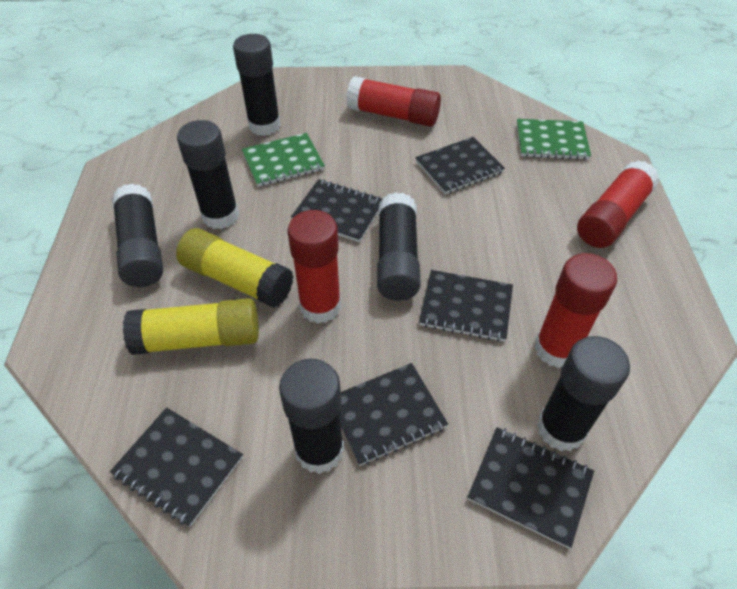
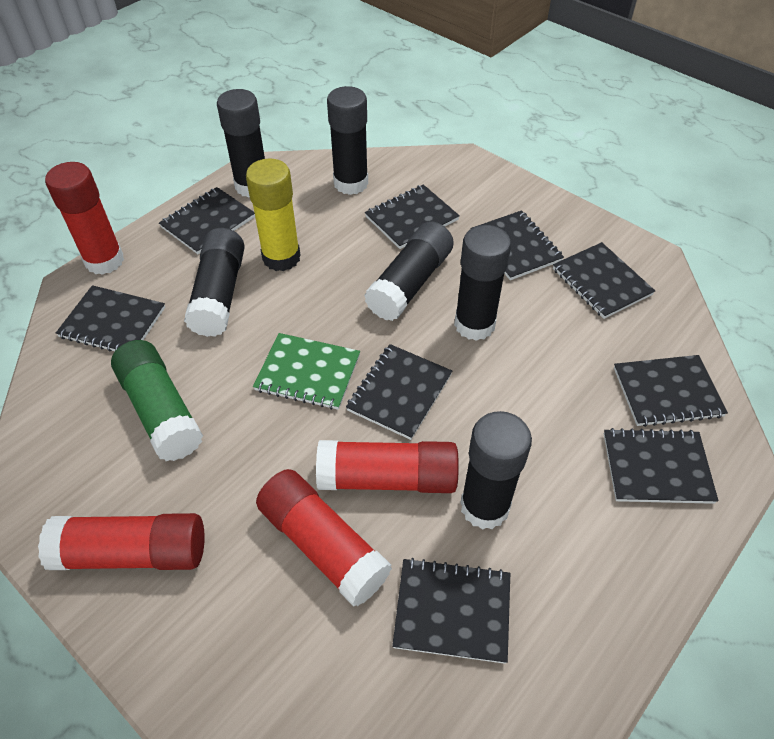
black notebook: [110,407,243,527] [291,179,382,242] [340,363,448,466] [415,137,505,194] [419,270,513,342] [468,427,594,549] = 6 -> [56,285,165,352] [159,187,255,254] [346,344,452,440] [365,184,460,249] [392,558,510,664] [470,210,564,280] [553,242,655,319] [604,428,718,504] [614,355,728,427] = 9
green glue stick: none = 0 -> [111,340,203,461] = 1
green notebook: [242,133,325,187] [517,119,591,160] = 2 -> [253,333,360,410] = 1
yellow glue stick: [123,298,259,355] [176,228,294,308] = 2 -> [246,158,301,271] = 1

